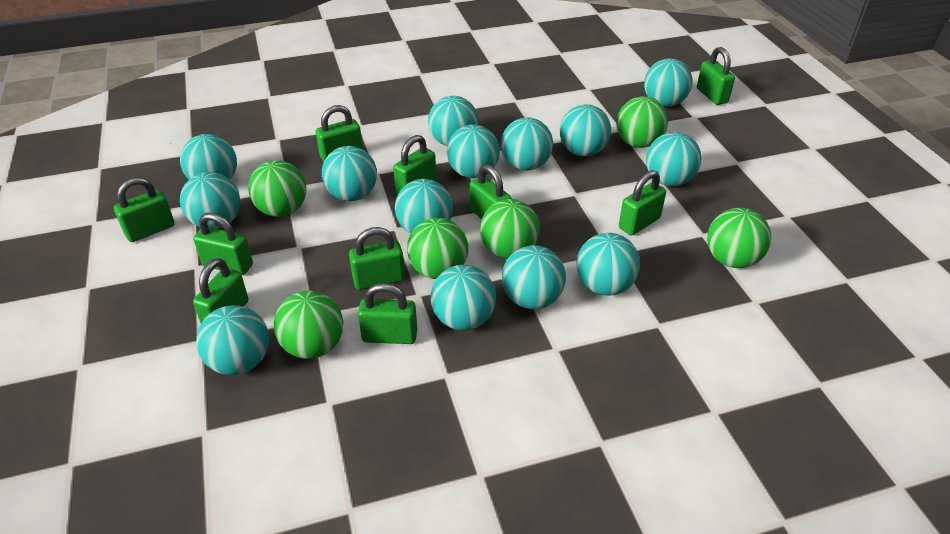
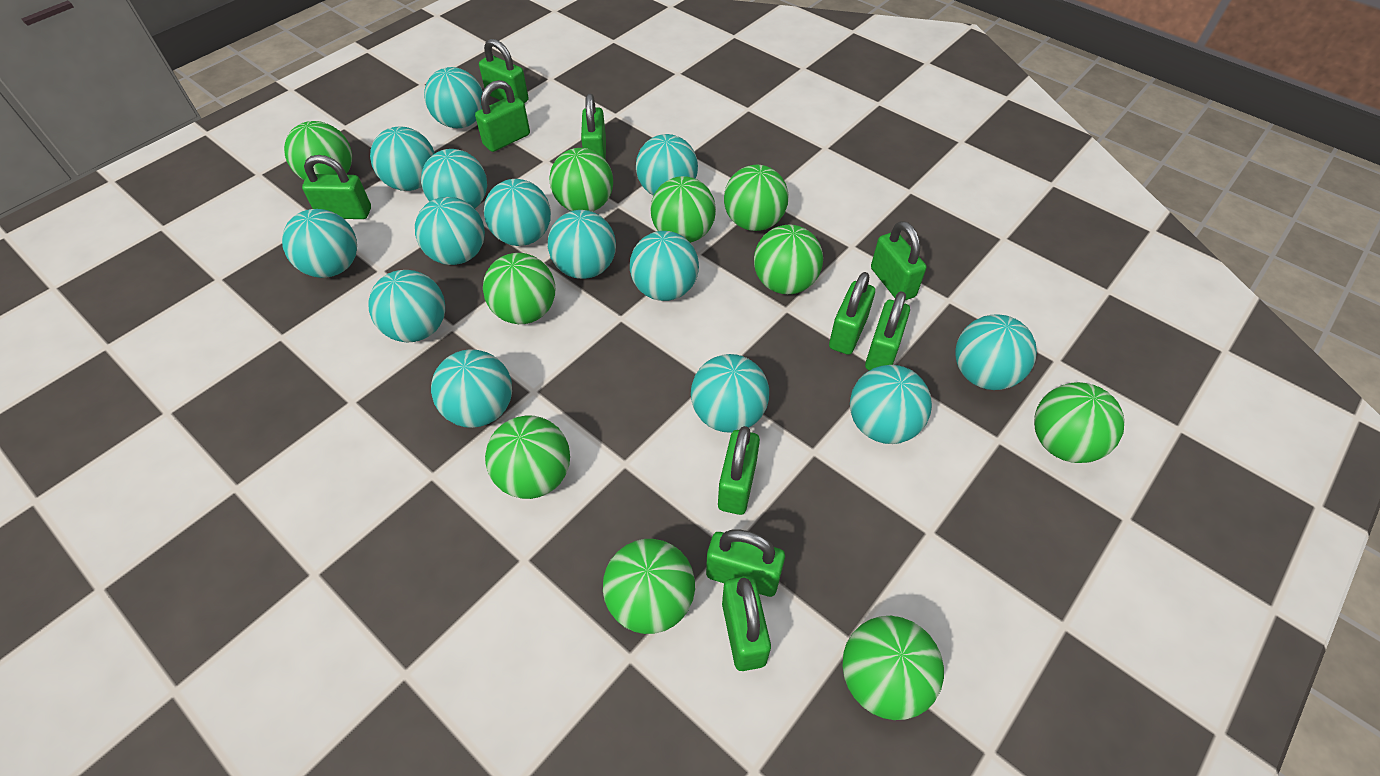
green ball: [248,160,307,217] [274,291,343,359] [407,218,468,279] [480,199,540,259] [617,96,668,148] [707,208,771,268] = 6 -> [284,121,352,180] [483,253,555,324] [485,416,570,499] [549,148,613,212] [603,539,695,634] [651,176,716,243] [724,165,789,231] [754,225,823,294] [843,616,944,720] [1034,382,1125,463] = 10

